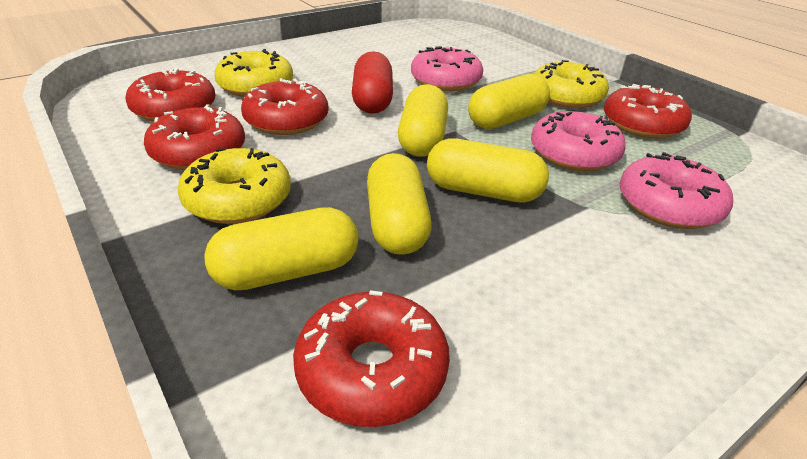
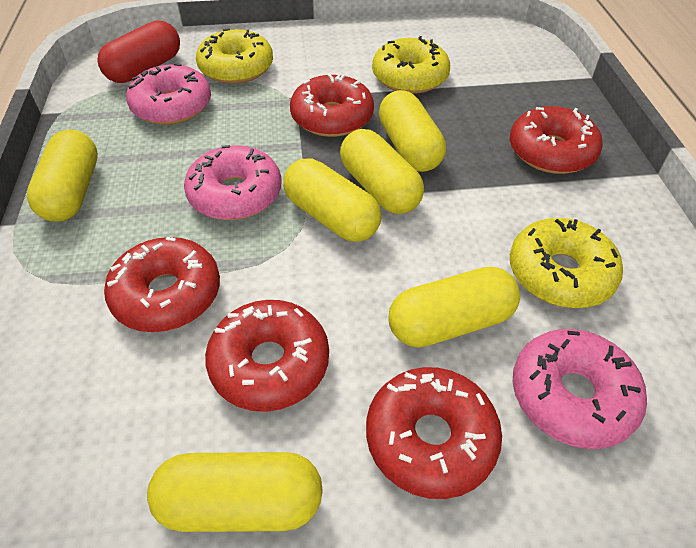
yellow capsule: [204,207,359,291] [367,153,432,255] [398,84,448,157] [427,139,549,203] [468,74,550,129] = 5 -> [27,129,98,222] [147,452,323,532] [283,159,381,242] [340,129,424,214] [379,90,446,172] [388,267,520,348] = 6

